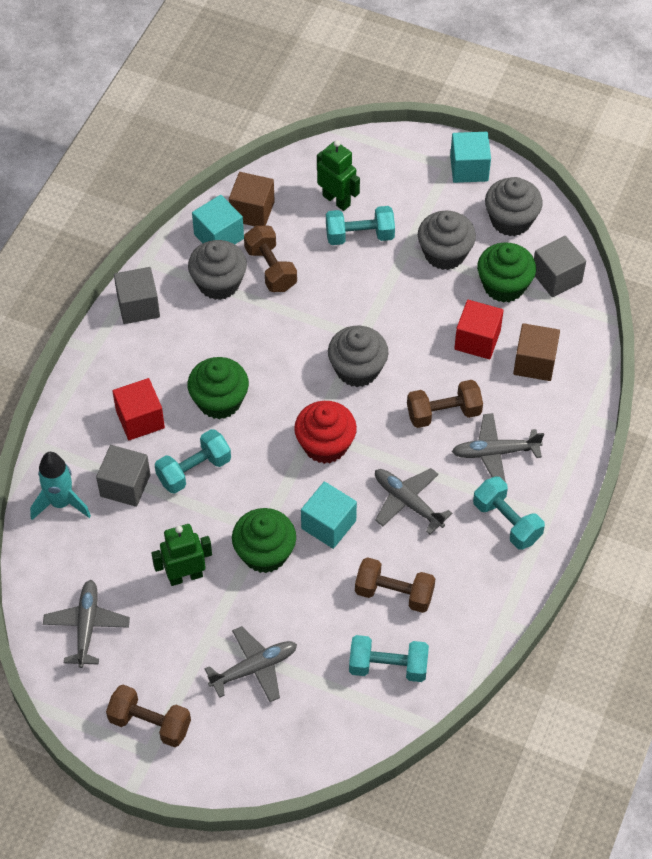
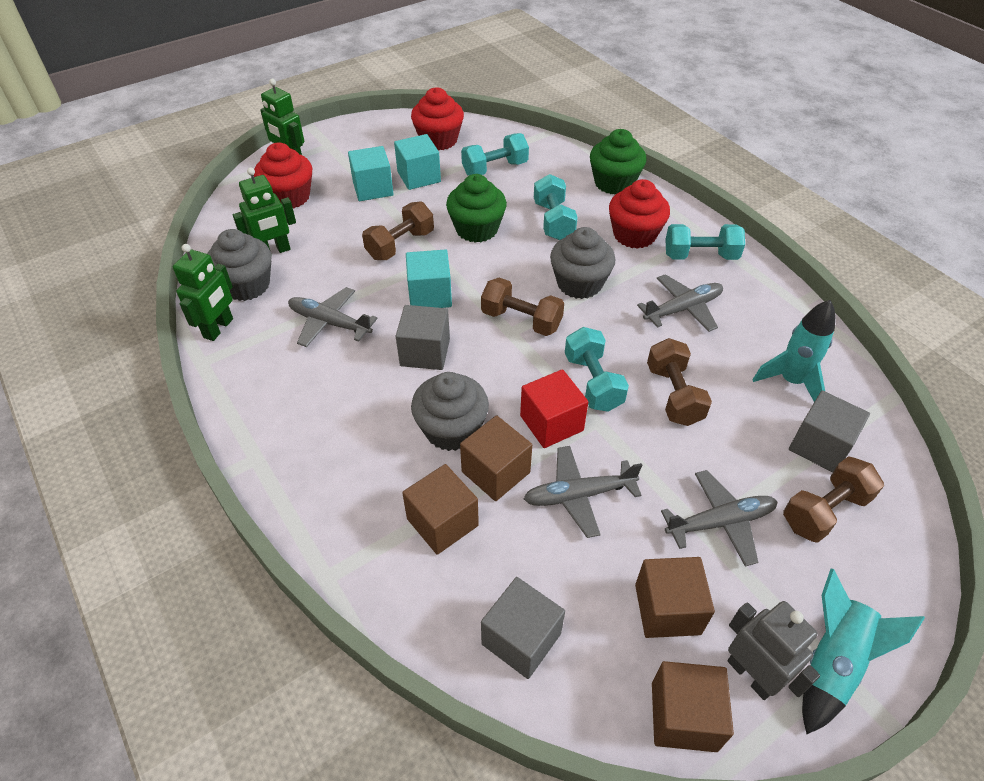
brown cube: [229,172,275,226] [513,323,560,381] = 2 -> [402,464,479,555] [460,415,532,501] [635,557,715,638] [652,661,734,752] = 4
green cupcake: [187,357,249,419] [232,508,296,573] [477,242,536,303] = 3 -> [446,174,507,243] [590,129,646,195] = 2
green robot: [151,524,212,586] [317,140,360,211] = 2 -> [173,244,233,341] [233,167,296,256] [260,79,304,155] = 3
grey cupcake: [188,240,247,300] [328,326,389,387] [418,211,476,270] [485,177,543,236] = 4 -> [207,229,272,301] [411,372,489,451] [550,227,616,299] = 3
grey robot: none = 0 -> [727,601,820,700] = 1
red cube: [112,378,165,440] [454,300,504,359] = 2 -> [520,369,588,448] = 1
red cupcake: [294,401,357,464] = 1 -> [254,142,312,208] [411,87,464,151] [609,179,670,249] = 3
turquoise rocket: [30,452,91,520] = 1 -> [752,300,835,402] [802,569,925,734] = 2

